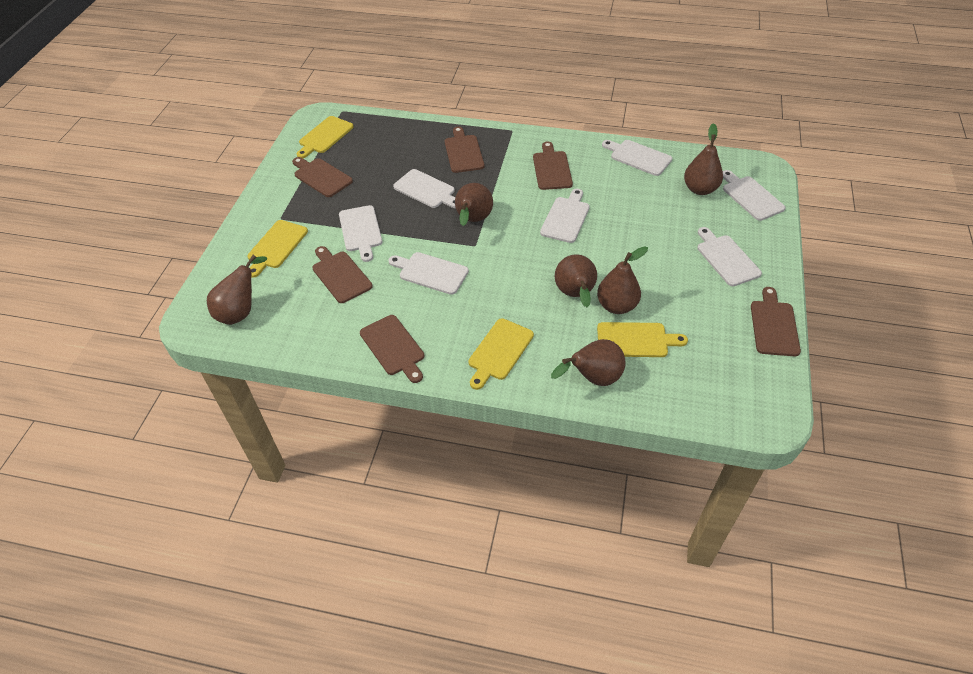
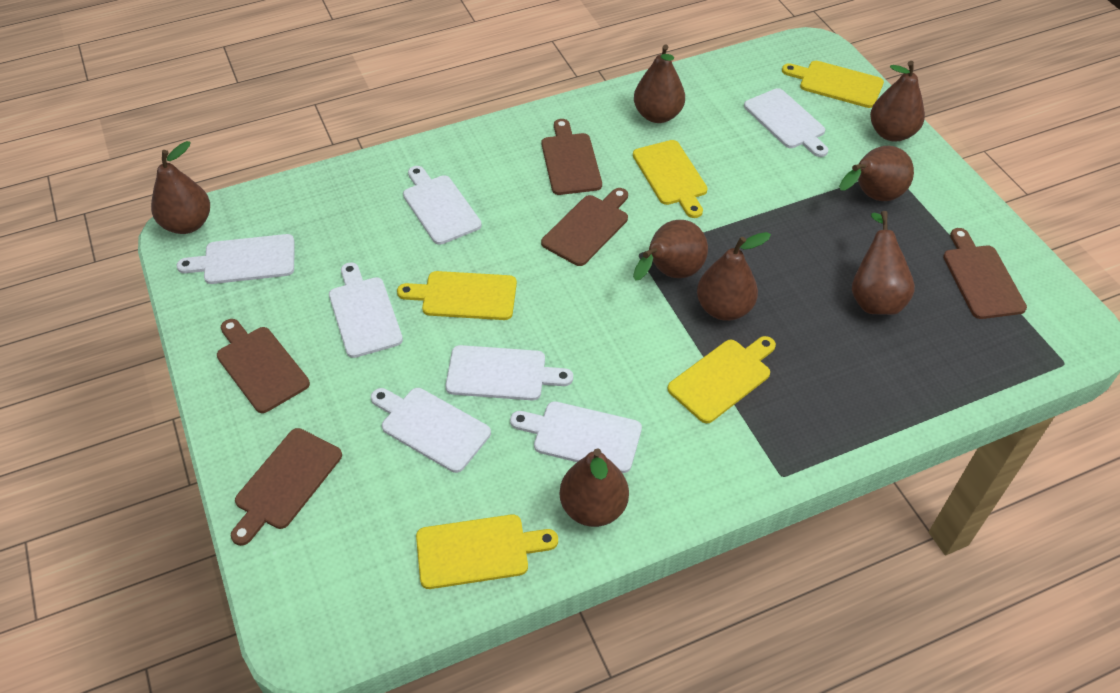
brown cutting board: [292,157,353,197] [312,246,373,303] [360,315,424,383] [445,127,484,173] [533,141,573,190] [751,287,801,356] = 6 -> [217,319,310,413] [231,428,342,546] [541,188,628,266] [542,119,602,195] [943,228,1027,319] = 5
brown pear: [207,255,267,325] [455,183,493,226] [551,339,626,386] [555,254,597,307] [597,246,648,314] [684,123,723,195] = 6 -> [151,141,210,234] [560,448,629,527] [633,220,708,281] [634,44,685,123] [697,232,771,321] [839,146,914,201] [852,211,915,315] [870,61,925,141] = 8
yellow cutting board: [247,220,308,278] [297,116,354,158] [468,318,534,390] [597,322,688,357] = 4 -> [397,271,517,320] [416,514,558,589] [633,140,708,218] [668,336,776,423] [782,61,884,108] = 5

